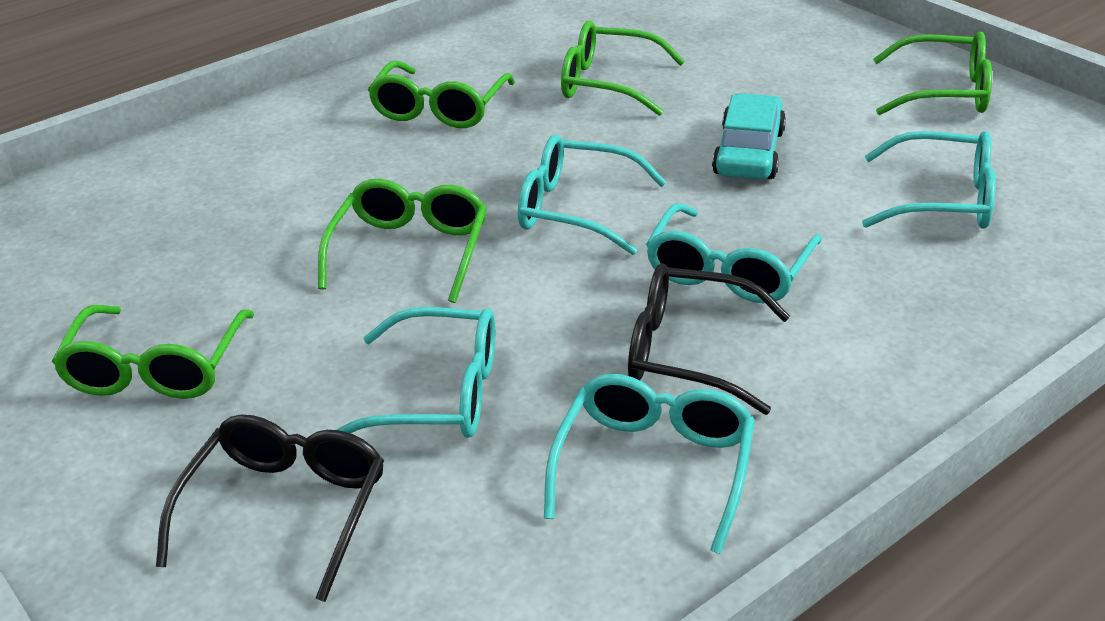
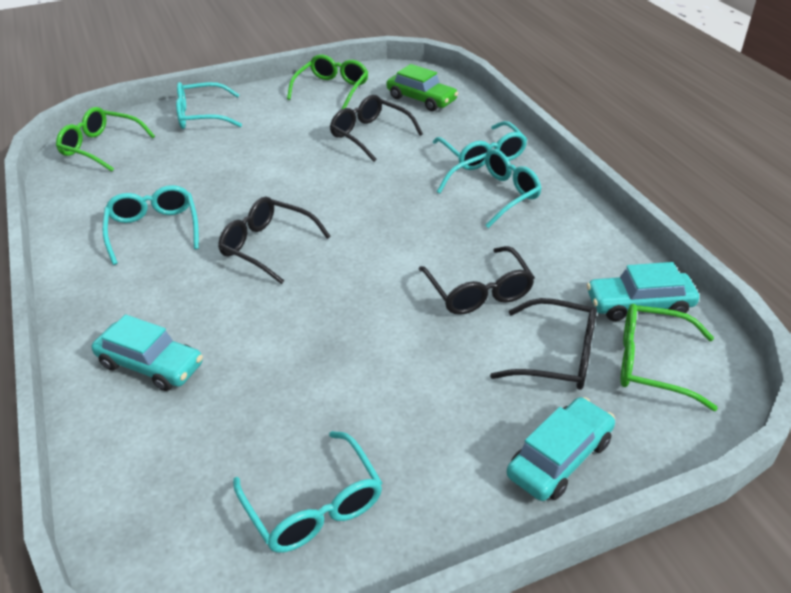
black glasses: [156,415,384,602] [628,263,790,415] = 2 -> [218,197,331,284] [330,95,423,162] [419,246,535,315] [490,298,597,390] = 4
green car: none = 0 -> [387,64,458,111] = 1
green glasses: [52,305,255,399] [318,179,487,303] [368,61,515,128] [561,21,685,116] [873,31,992,115] = 5 -> [56,107,155,172] [287,54,369,109] [620,304,718,411] = 3
turquoise car: [712,93,786,180] = 1 -> [91,314,203,391] [507,397,615,501] [586,262,699,321] = 3

